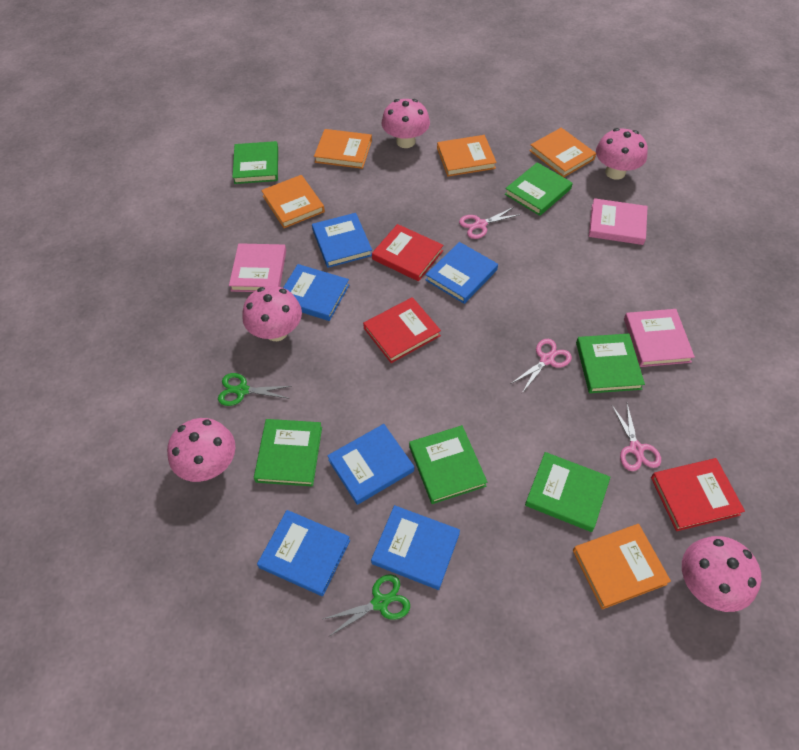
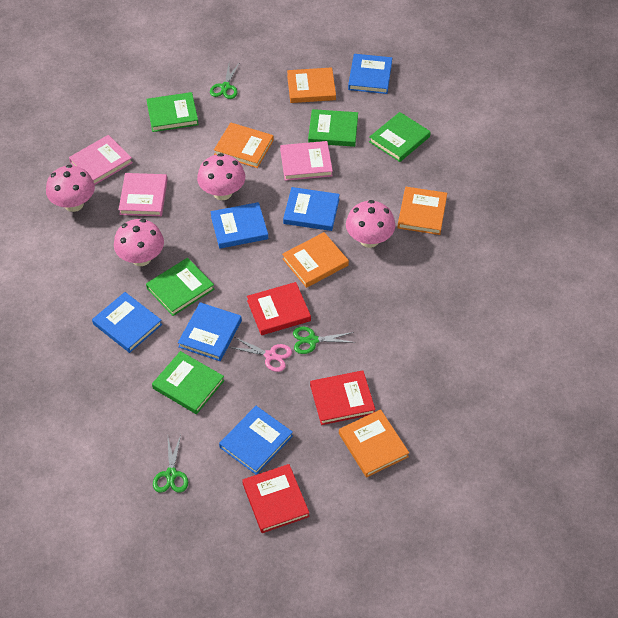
green book: [232,141,278,184] [254,419,322,486] [409,425,487,504] [505,162,573,216] [525,452,610,532] [576,334,645,393] = 6 -> [146,92,199,132] [146,258,214,316] [152,351,224,414] [308,109,358,147] [369,112,431,162] = 5
green scissors: [218,373,291,406] [323,574,410,636] = 2 -> [153,435,188,493] [210,62,240,99] [293,326,355,354] = 3
pink mushroom: [167,418,235,482] [242,286,302,341] [382,99,430,148] [596,128,648,180] [682,536,761,612] = 5 -> [46,165,95,212] [114,219,164,266] [197,153,245,200] [346,200,395,248] = 4
pink scissors: [459,207,521,239] [512,339,572,393] [612,404,661,471] = 3 -> [229,337,292,372] = 1

